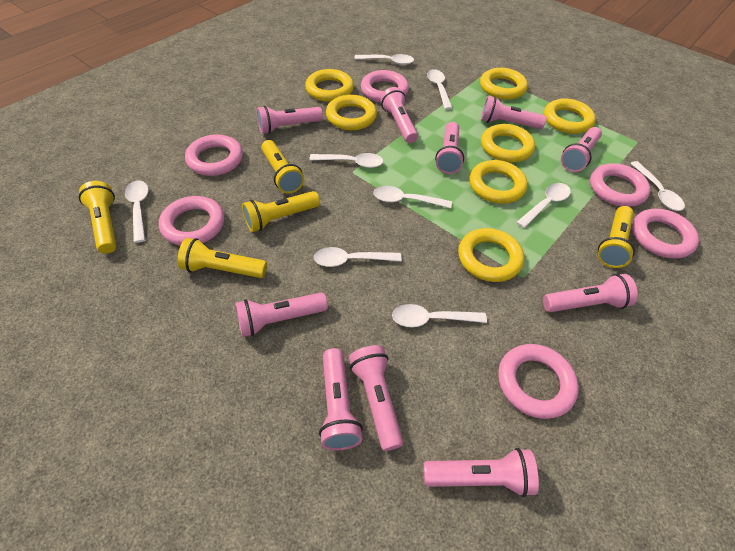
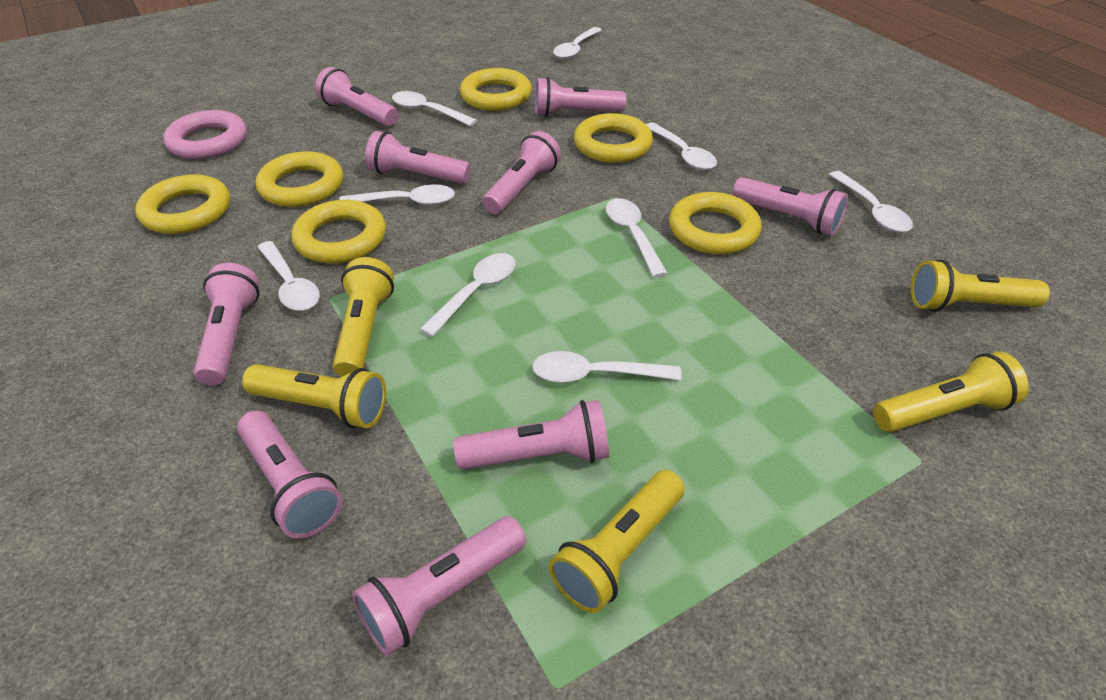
pink flashlight: [235,293,328,337] [257,106,323,134] [319,348,363,451] [349,345,403,451] [380,87,418,143] [423,448,539,497] [435,122,464,174] [481,96,547,129] [543,274,638,312] [561,127,602,172] = 10 -> [194,263,260,385] [237,411,342,538] [315,67,398,126] [352,516,526,656] [365,131,471,184] [454,400,609,470] [483,131,561,214] [535,77,626,117] [732,177,848,236] = 9
pink ring: [159,196,224,246] [185,134,243,176] [361,70,409,102] [498,344,579,419] [590,163,651,207] [632,209,699,259] = 6 -> [163,110,247,159] = 1
yellow ring: [305,69,354,102] [326,95,377,130] [458,228,524,282] [469,160,528,204] [480,68,528,100] [481,124,535,163] [544,99,596,134] = 7 -> [135,175,230,234] [256,151,343,207] [292,200,386,263] [460,68,532,111] [574,113,653,163] [669,192,762,254] = 6

